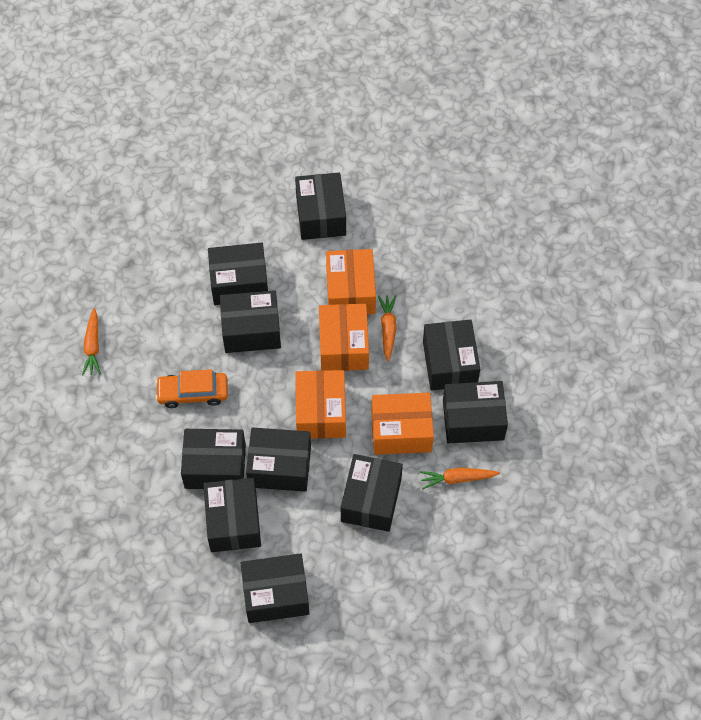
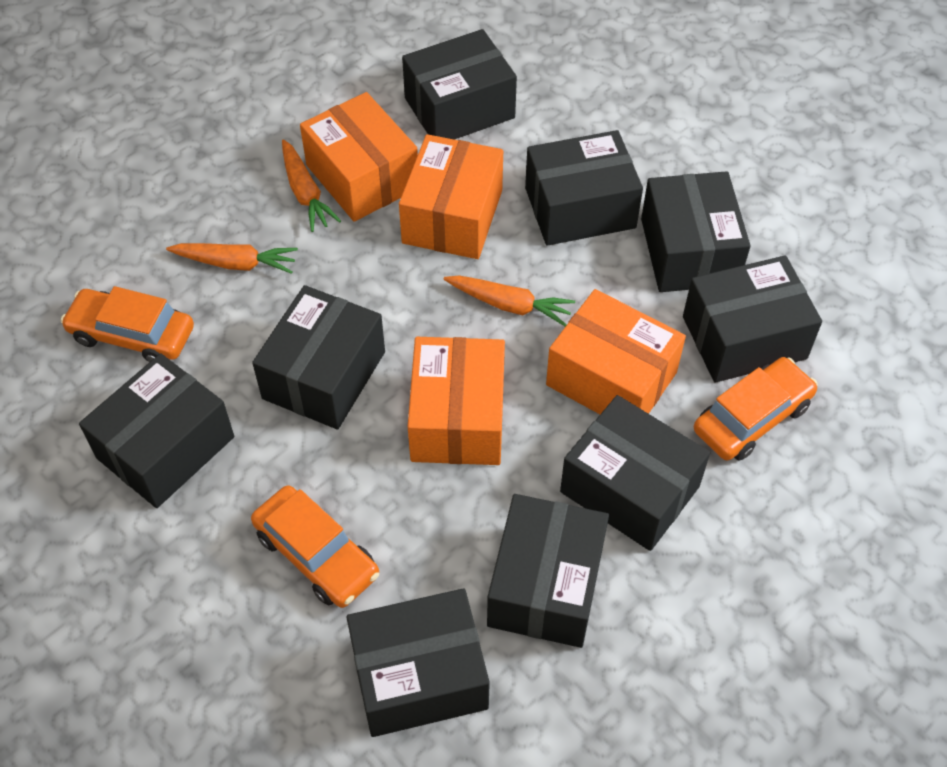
black box: [181,429,246,489] [203,478,261,552] [208,243,268,305] [220,290,281,353] [241,553,309,623] [246,428,311,492] [295,172,346,240] [341,454,403,532] [423,320,480,390] [443,381,508,444] = 10 -> [79,353,234,508] [252,285,385,429] [346,588,490,737] [402,29,517,140] [487,494,609,648] [525,130,643,246] [560,395,710,551] [641,171,751,292] [683,255,822,383] = 9
orange car: [155,369,228,408] = 1 -> [61,286,194,362] [251,485,379,608] [694,357,818,461] = 3

